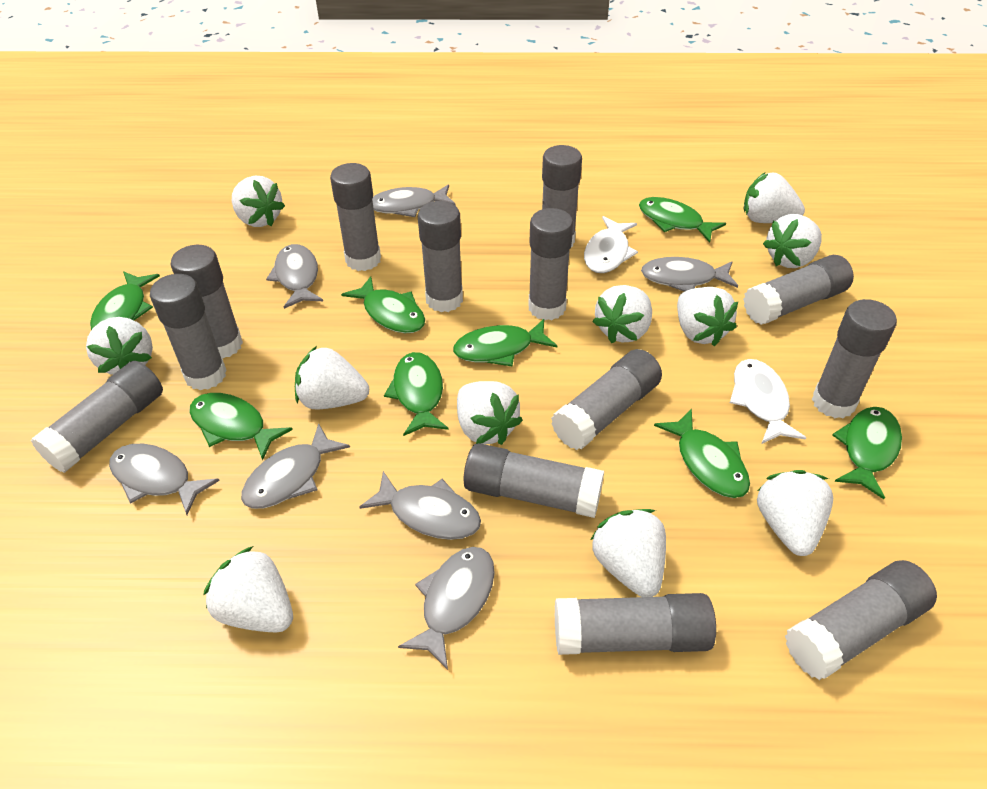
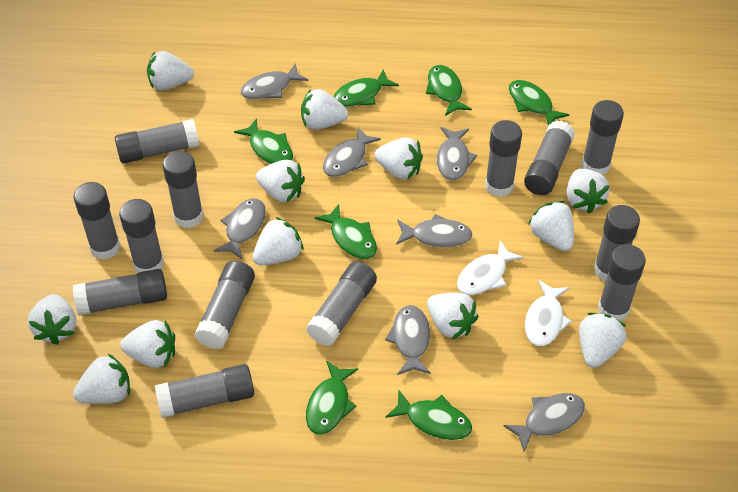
green fish: [90,271,160,330] [189,393,293,461] [341,276,425,333] [384,352,449,436] [453,319,557,366] [639,197,726,243] [654,409,750,498] [832,407,902,499] = 8 -> [234,118,293,164] [306,361,358,435] [315,204,377,259] [333,69,399,107] [385,389,472,440] [426,65,472,116] [509,80,569,126] = 7
white strawberry: [86,317,153,375] [203,546,293,632] [232,176,285,227] [295,346,369,409] [457,381,523,445] [591,509,666,597] [593,285,652,343] [677,287,738,346] [744,173,805,223] [757,470,833,556] [763,214,822,268] = 11 -> [28,294,76,345] [73,354,130,404] [120,320,175,368] [147,51,194,91] [253,217,304,265] [256,160,305,202] [301,89,348,130] [374,137,423,179] [427,293,478,339] [528,201,574,251] [567,169,610,214] [579,313,626,368] = 12

